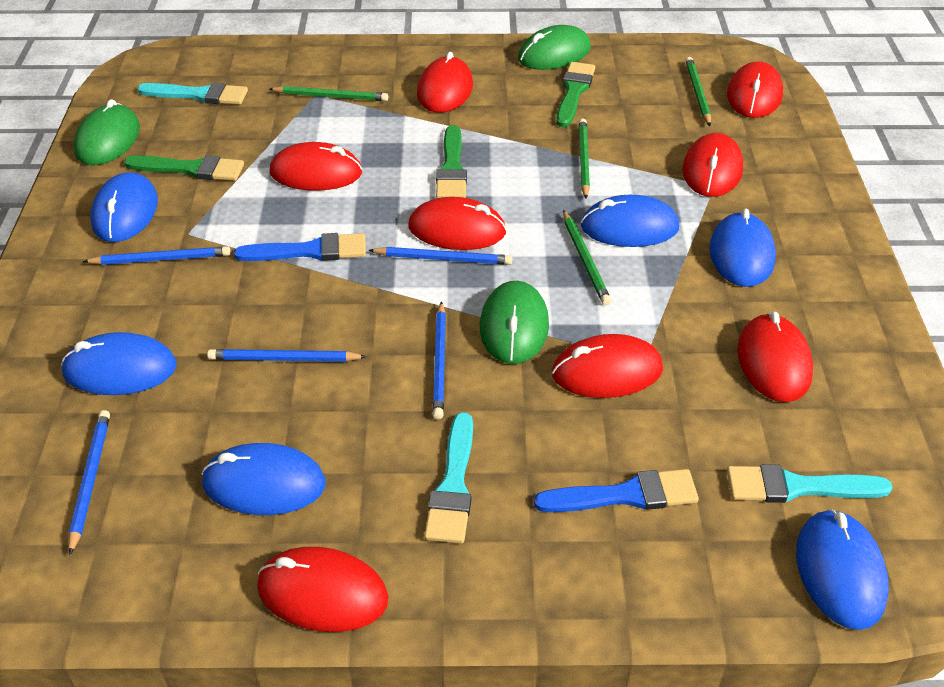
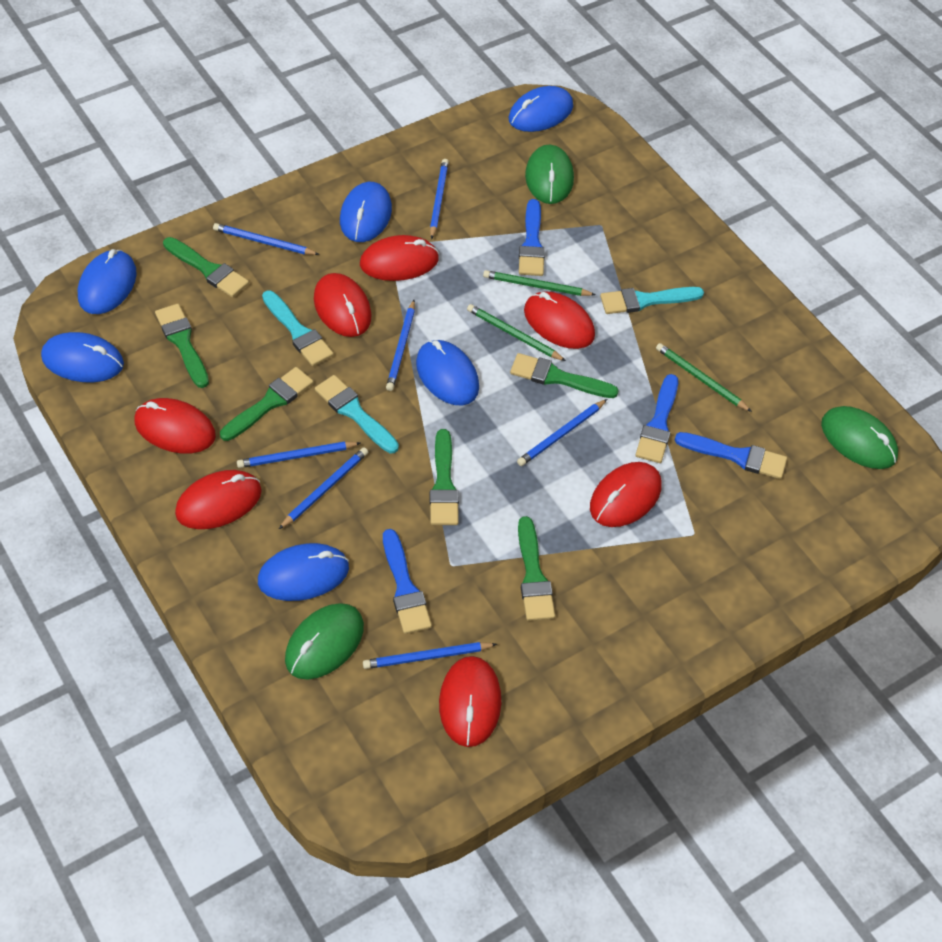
blue brush: [234,233,366,261] [534,469,699,512] = 2 -> [383,529,432,634] [519,199,545,276] [636,374,678,463] [675,432,787,479] = 4
blue pencil: [68,410,110,555] [83,246,231,265] [207,349,367,362] [369,247,513,265] [432,301,446,420] = 5 -> [213,223,320,255] [237,441,360,468] [279,447,368,529] [363,642,497,669] [386,300,415,391] [430,159,449,239] [517,399,607,466] = 7
green brush: [124,155,244,181] [436,125,467,198] [556,62,595,127] = 3 -> [155,304,209,388] [163,237,249,297] [220,367,314,441] [430,429,459,525] [510,353,619,398] [518,516,555,621] = 6
green pencil: [270,86,388,101] [563,210,611,305] [578,119,590,199] [685,57,711,126] = 4 -> [467,304,566,361] [483,270,596,296] [656,343,752,412] = 3
red mouse: [257,547,388,632] [270,142,362,191] [409,197,507,250] [417,52,473,113] [552,334,663,398] [682,133,743,197] [727,61,783,118] [737,312,813,402] = 8 -> [134,398,216,454] [175,470,262,529] [314,273,372,337] [360,235,439,281] [439,656,501,747] [524,291,595,349] [590,462,661,527] = 7

